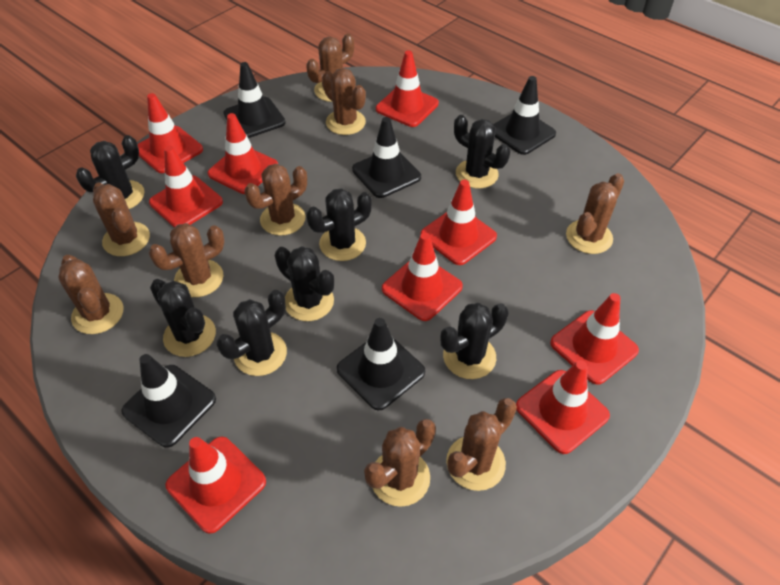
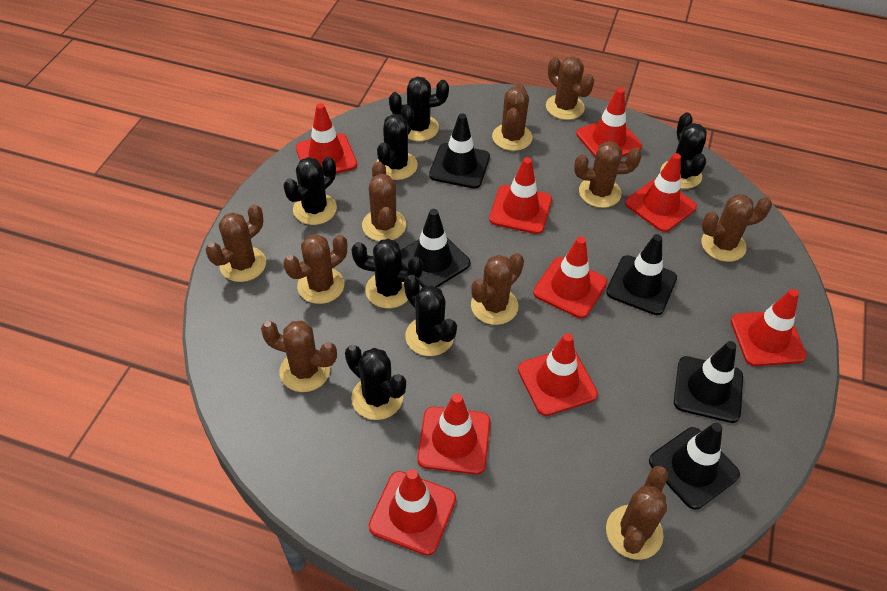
brown cactus: [58,255,123,334] [93,183,150,256] [149,223,225,297] [244,164,307,235] [306,34,354,102] [322,68,366,135] [364,419,436,507] [446,398,517,491] [566,173,624,254] = 9 -> [206,204,266,282] [261,321,337,392] [284,234,347,304] [362,161,406,241] [471,253,524,325] [492,84,532,151] [546,56,594,120] [574,141,642,208] [606,466,668,560] [701,194,772,262] = 10

